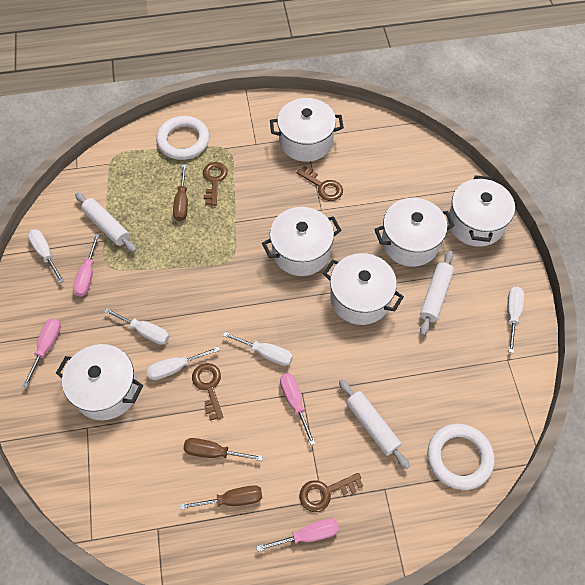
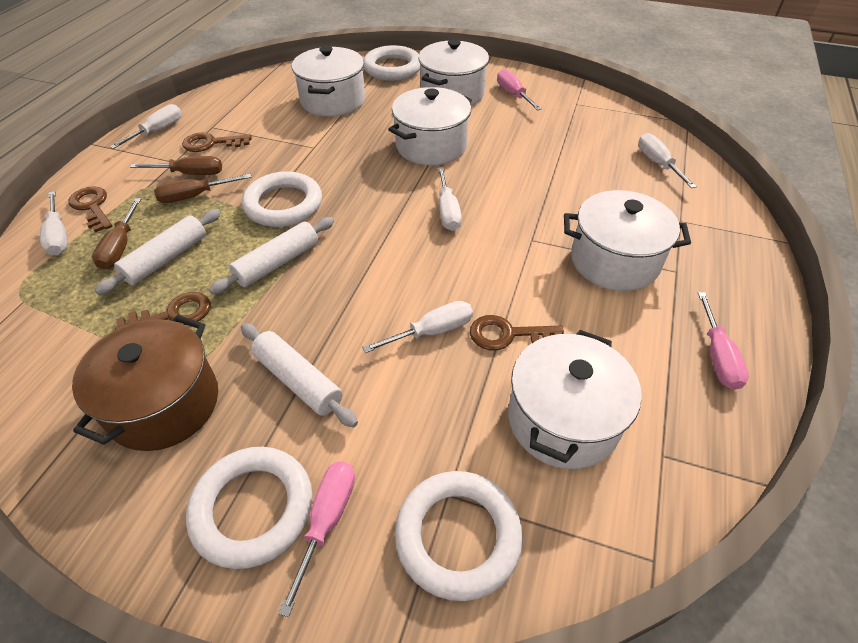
brown pot: none = 0 -> [72,315,218,451] = 1
pink screwdriver: [23,318,61,387] [73,234,99,296] [256,518,339,552] [280,373,316,445] = 4 -> [279,462,355,617] [497,69,542,110] [698,292,749,390] = 3
white pot: [56,344,143,421] [262,207,341,276] [270,98,344,162] [323,253,404,325] [374,198,455,267] [448,175,515,247] = 6 -> [292,46,365,116] [388,87,472,165] [418,39,489,106] [508,330,642,469] [564,190,691,291] = 5
white ring: [156,116,209,160] [427,424,495,490] = 2 -> [186,447,313,569] [242,171,322,227] [364,45,420,81] [395,471,523,601] = 4

